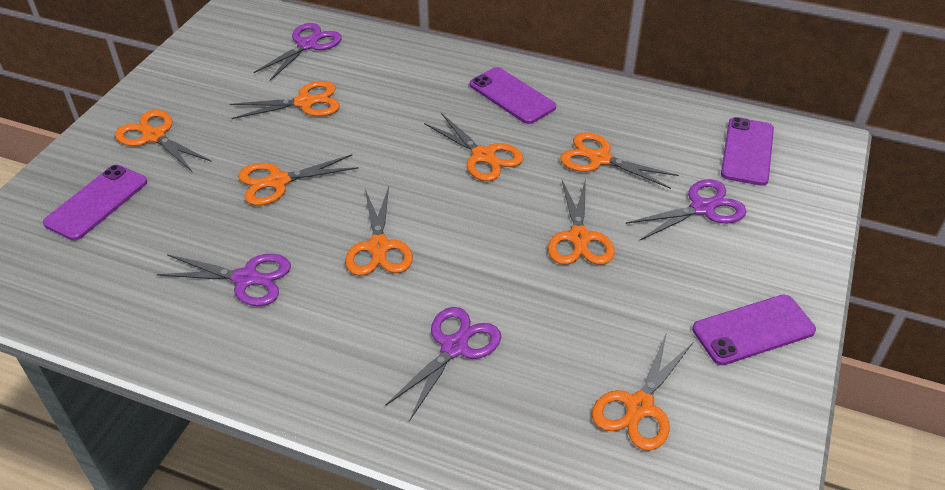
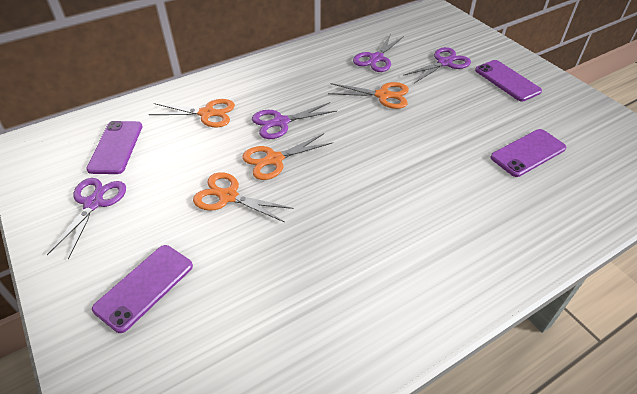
orange scissors: [115,110,212,171] [230,81,340,119] [238,154,359,205] [345,187,413,276] [424,113,523,181] [548,179,615,265] [560,132,679,189] [592,332,693,450] = 8 -> [149,99,235,127] [193,172,294,222] [242,133,333,180] [328,82,409,109] = 4

